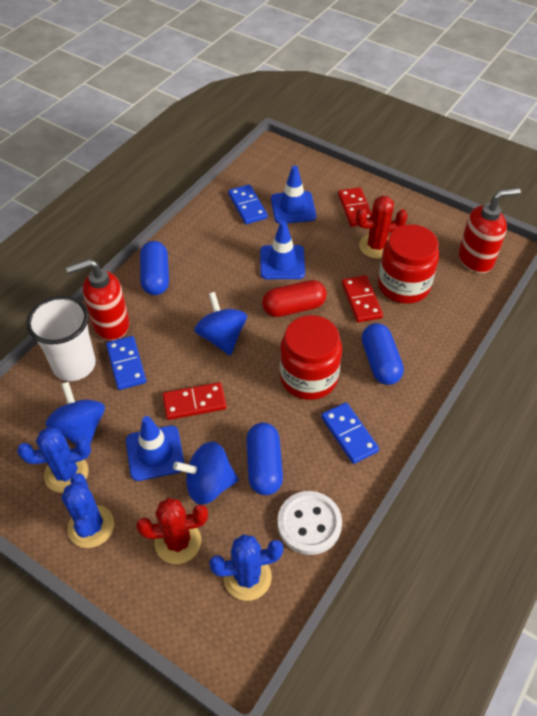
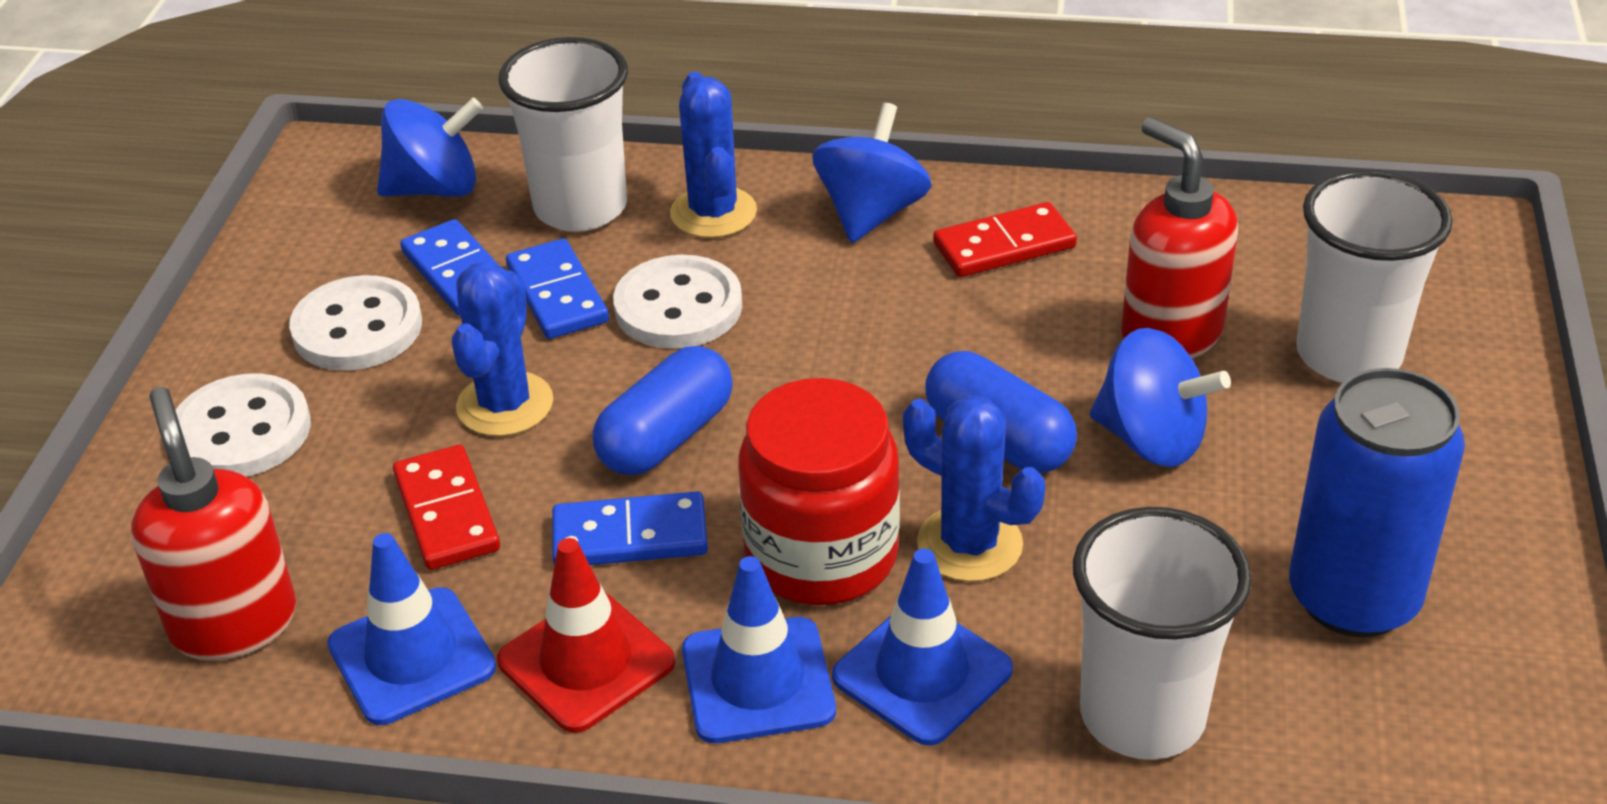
blue can: none = 0 -> [1289,368,1465,637] = 1
blue capsule: [140,241,169,295] [246,423,283,495] [362,323,404,385] = 3 -> [593,346,733,475] [925,351,1077,473] = 2
red cactus: [136,498,208,564] [356,196,408,259] = 2 -> none = 0
red capsule: [262,280,327,317] = 1 -> none = 0
red domino: [162,382,227,420] [338,187,372,227] [342,275,383,323] = 3 -> [393,445,500,570] [933,202,1077,277] = 2
red jar: [280,315,342,400] [378,224,439,304] = 2 -> [739,378,900,605] = 1
red traffic cone: none = 0 -> [497,538,675,733] = 1
white button: [277,491,342,555] = 1 -> [175,374,311,477] [289,275,422,370] [613,255,742,349] = 3
white cup: [26,296,96,381] = 1 -> [499,37,628,232] [1073,507,1252,760] [1296,170,1453,383] = 3

